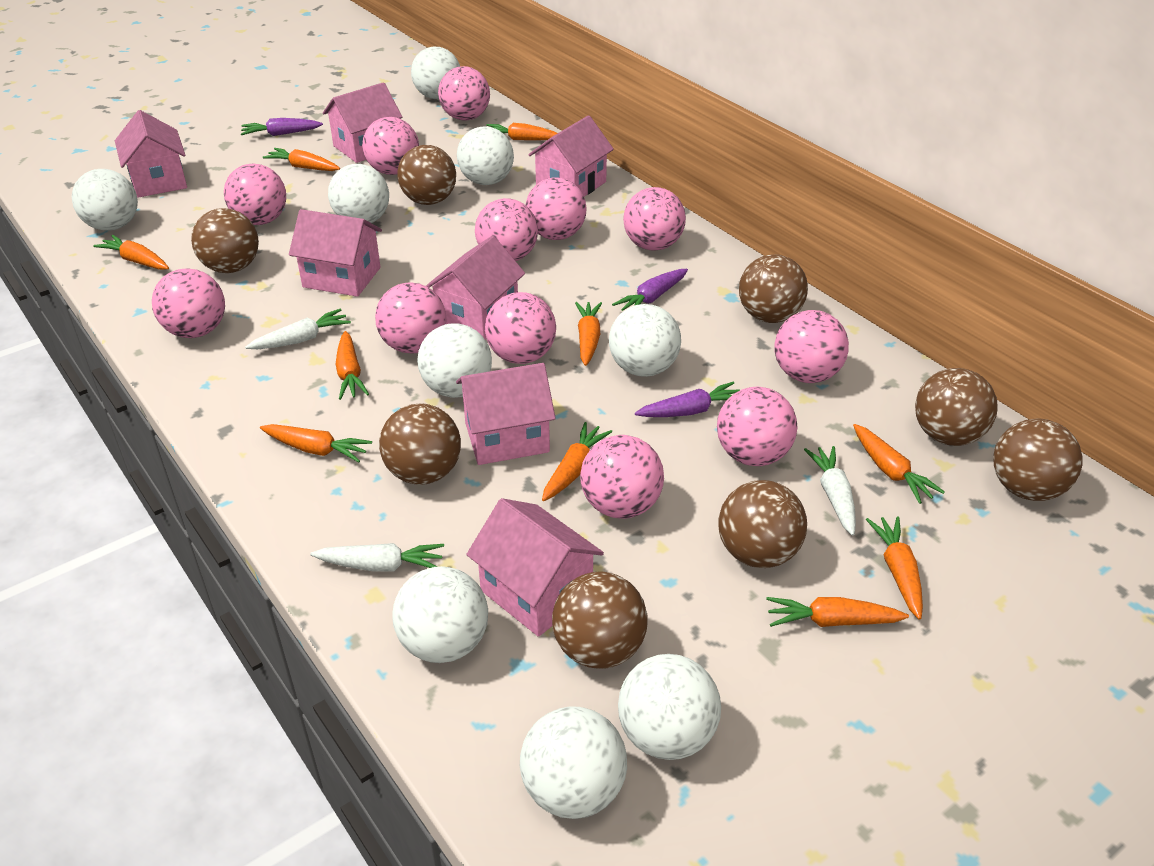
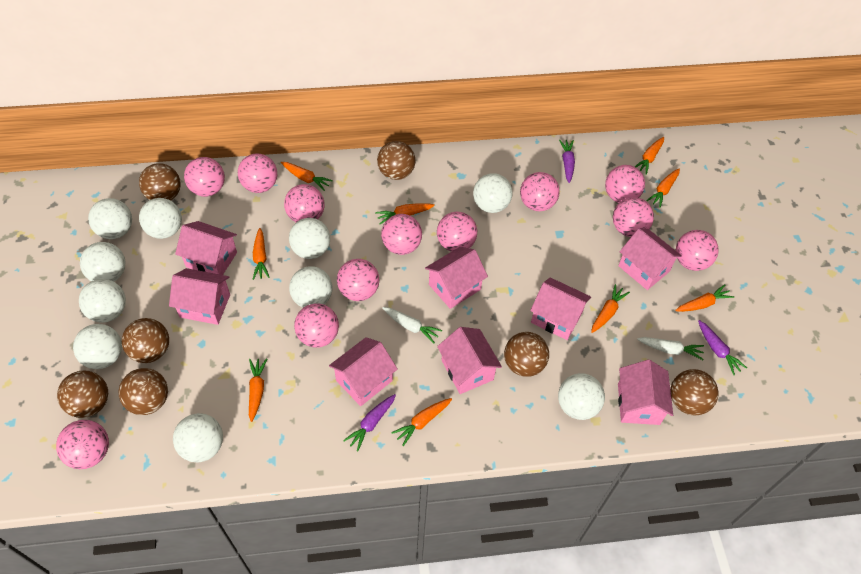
brown ball: [191,208,259,273] [379,404,461,485] [397,145,456,205] [552,571,648,669] [718,480,807,568] [739,254,808,323] [915,368,998,446] [994,419,1082,501] = 8 -> [57,371,108,418] [119,368,168,415] [122,318,169,363] [139,163,181,200] [377,141,416,180] [504,332,549,377] [670,369,718,415] = 7
orange carrot: [93,235,169,270] [260,424,372,462] [263,148,340,171] [336,331,369,400] [486,123,558,140] [542,422,612,501] [575,302,602,366] [766,597,909,627] [853,424,945,504] [866,516,923,620] = 10 -> [249,358,267,422] [253,228,270,280] [281,162,333,191] [375,203,435,224] [391,398,452,446] [591,284,630,333] [635,137,664,175] [646,168,680,208] [675,284,734,312] = 9
pink house: [115,110,187,198] [289,209,382,297] [323,82,402,163] [426,236,525,340] [456,363,556,465] [466,498,604,637] [528,115,614,196] = 7 -> [169,268,230,325] [175,221,237,275] [329,337,398,406] [425,247,488,309] [437,327,502,394] [530,277,591,340] [618,228,682,290] [618,360,673,425] = 8
white ball: [72,169,138,231] [328,164,389,223] [392,566,488,663] [411,47,460,99] [417,324,492,398] [457,127,514,185] [520,706,627,819] [609,304,681,377] [618,654,721,760] = 9 -> [73,324,122,369] [79,279,126,323] [80,242,126,282] [88,198,132,239] [139,198,182,239] [173,413,223,462] [289,218,330,259] [289,266,333,308] [473,173,513,213] [558,373,605,420] = 10
white carrot: [245,309,351,349] [310,543,444,571] [804,446,856,536] = 3 -> [382,307,442,343] [637,337,704,360] = 2

